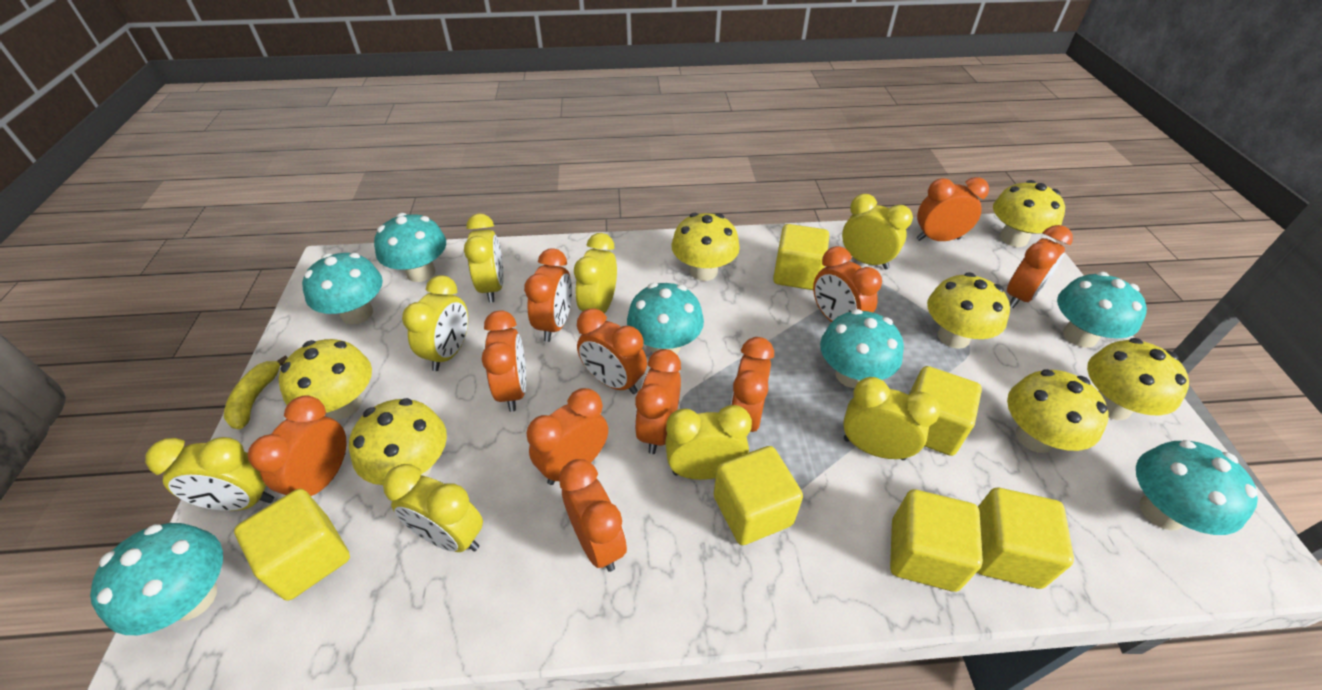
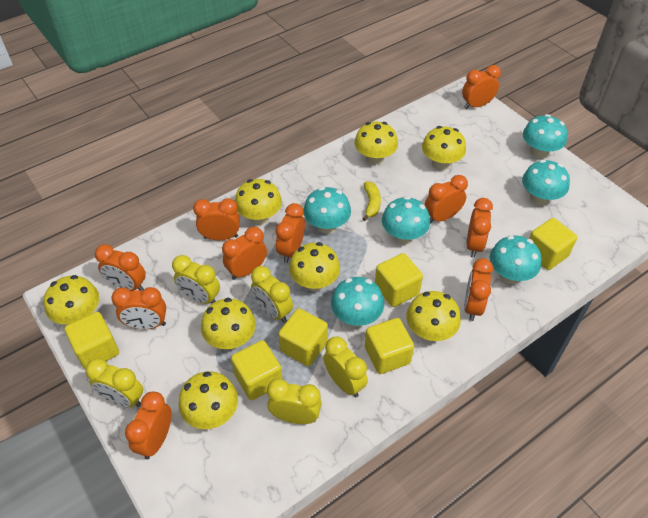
orange clock: [248,395,346,496] [482,310,526,412] [524,248,572,342] [527,388,608,485] [559,459,627,572] [577,309,647,394] [635,349,681,454] [731,337,774,432] [813,246,882,322] [916,177,989,241] [1007,225,1073,308] = 11 -> [95,244,146,291] [111,287,166,329] [125,392,172,459] [193,198,240,240] [222,227,267,280] [276,203,305,263] [425,175,468,224] [462,65,501,109] [464,258,493,321] [466,198,493,258] = 10
turquoise mushroom: [90,523,223,635] [302,253,383,324] [374,213,446,282] [627,283,704,354] [820,309,904,388] [1057,272,1147,348] [1136,440,1258,535] = 7 -> [303,187,351,234] [331,277,384,327] [382,196,430,244] [490,235,542,284] [522,160,570,206] [523,114,567,159] = 6
yellow clock: [145,437,274,511] [383,464,483,552] [402,275,468,371] [464,213,504,303] [574,233,617,313] [665,405,752,480] [842,194,913,269] [843,377,940,460] = 8 -> [85,358,143,408] [172,255,220,304] [251,266,293,323] [267,379,322,424] [323,336,368,397] = 5
yellow mushroom: [279,339,372,419] [349,398,447,485] [671,213,740,281] [927,272,1010,349] [993,180,1065,247] [1007,369,1109,453] [1087,338,1189,420] = 7 -> [44,275,99,325] [179,371,238,429] [201,298,256,349] [235,179,282,225] [289,242,340,291] [354,122,398,165] [406,291,461,342] [422,126,466,170] = 8

